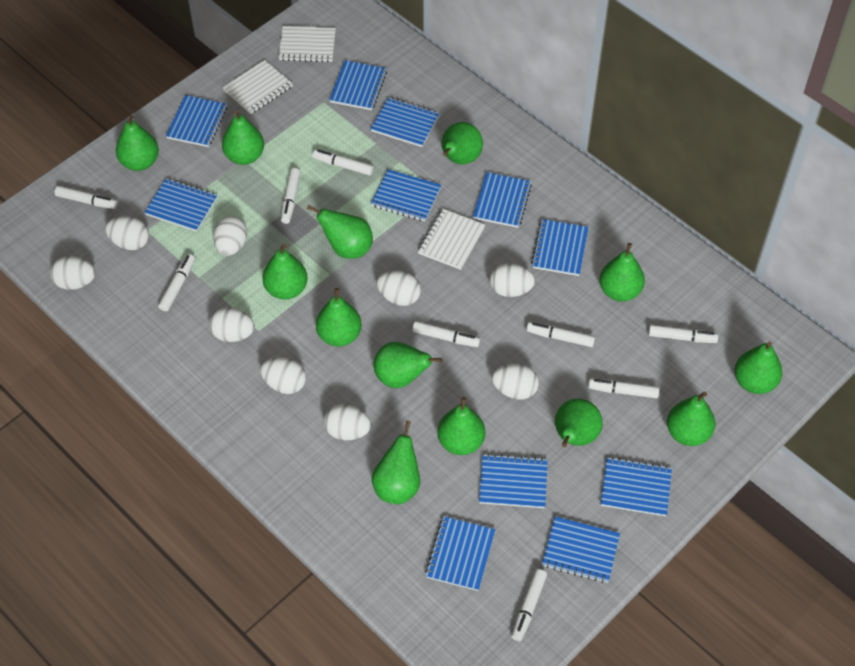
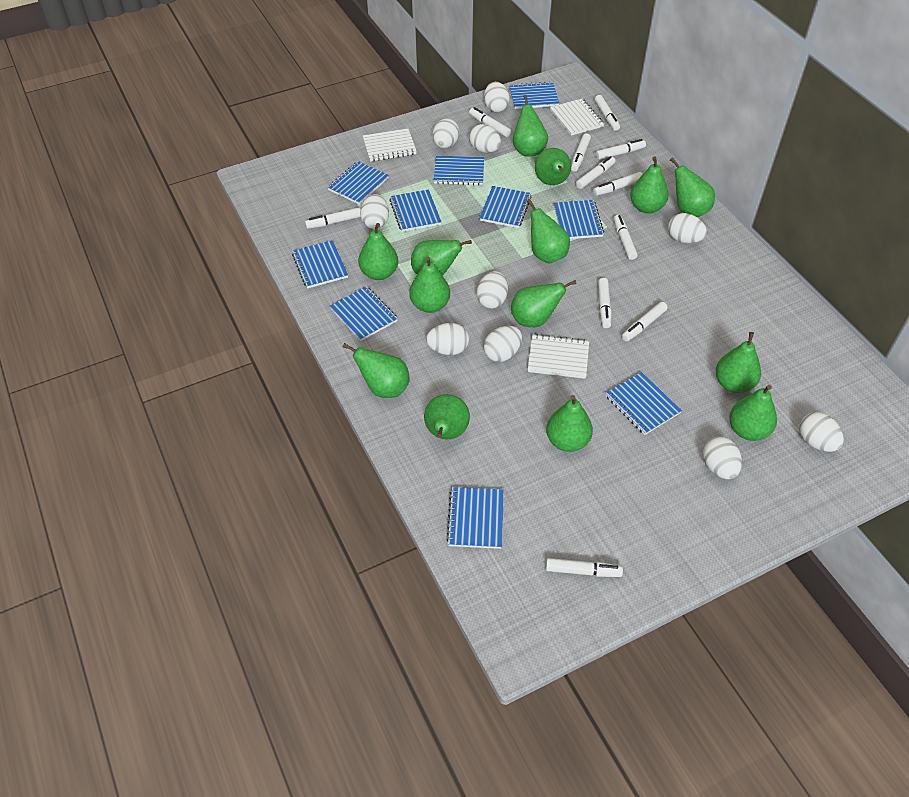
blue notebook: [144,178,218,232] [166,95,227,147] [329,60,387,110] [371,97,439,147] [371,169,441,221] [425,516,496,591] [473,172,532,228] [479,454,548,508] [531,219,589,276] [542,516,620,583] [601,457,672,516] = 11 -> [292,240,348,289] [328,161,389,204] [330,286,398,341] [389,189,441,232] [434,156,484,185] [446,487,504,549] [479,186,532,228] [509,81,560,109] [554,200,604,239] [605,372,682,435] = 10
green pear: [116,115,159,171] [222,110,264,165] [262,244,308,299] [307,205,373,259] [316,288,362,346] [371,420,420,504] [373,342,442,388] [437,397,485,455] [442,122,483,164] [555,399,603,447] [599,243,645,301] [667,391,715,446] [735,341,782,394] = 13 -> [343,343,409,398] [358,223,398,280] [409,256,450,313] [411,240,472,276] [424,394,470,439] [511,280,576,327] [513,95,548,157] [527,199,570,264] [535,148,571,185] [546,395,593,452] [630,156,669,214] [670,158,715,217] [716,332,761,393] [729,385,777,441] = 14
white egg: [50,256,96,290] [105,216,149,250] [209,307,255,342] [213,216,247,256] [260,357,306,394] [324,404,371,440] [376,271,421,306] [490,263,535,297] [492,364,539,400] = 9 -> [360,194,389,229] [426,323,469,355] [433,119,460,148] [469,124,501,153] [477,271,508,309] [484,82,510,112] [484,326,522,362] [668,213,707,243] [703,436,742,479] [799,412,844,452] = 10
white marker: [55,186,118,209] [158,254,195,311] [281,168,301,224] [312,150,374,176] [412,321,480,347] [511,569,547,641] [526,322,595,347] [588,379,659,398] [648,325,718,343] = 9 -> [305,207,361,229] [469,107,511,137] [546,558,623,577] [571,133,591,171] [576,156,615,189] [593,172,643,196] [595,95,620,131] [595,139,646,160] [598,278,612,328] [613,215,638,260] [622,302,668,342] = 11

